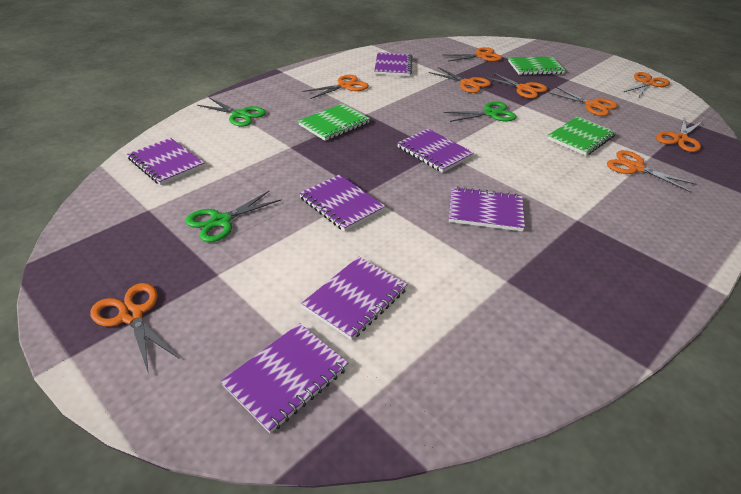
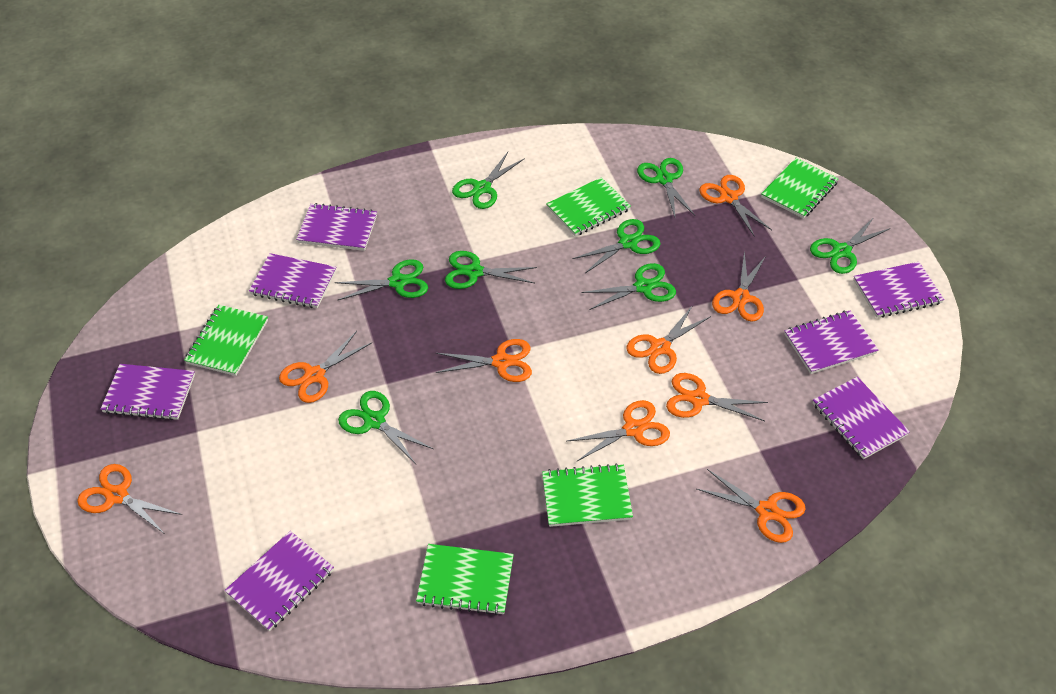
green notebook: [298,104,370,141] [508,57,566,75] [547,116,616,156] = 3 -> [184,305,268,376] [416,544,514,615] [542,463,633,527] [546,177,631,236] [761,158,839,219] = 5
green scissors: [186,191,282,242] [197,98,266,127] [444,102,517,122] = 3 -> [334,259,428,301] [338,391,433,464] [445,251,537,289] [452,152,525,209] [572,219,661,273] [581,263,676,310] [637,158,695,217] [810,217,891,274] = 8

